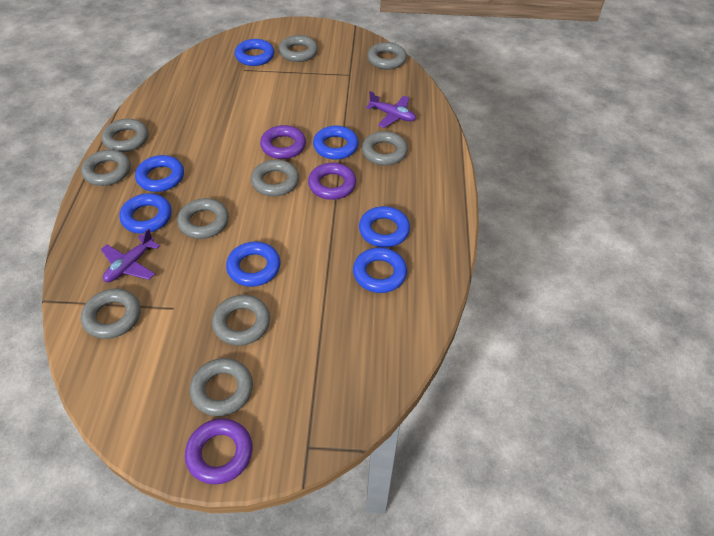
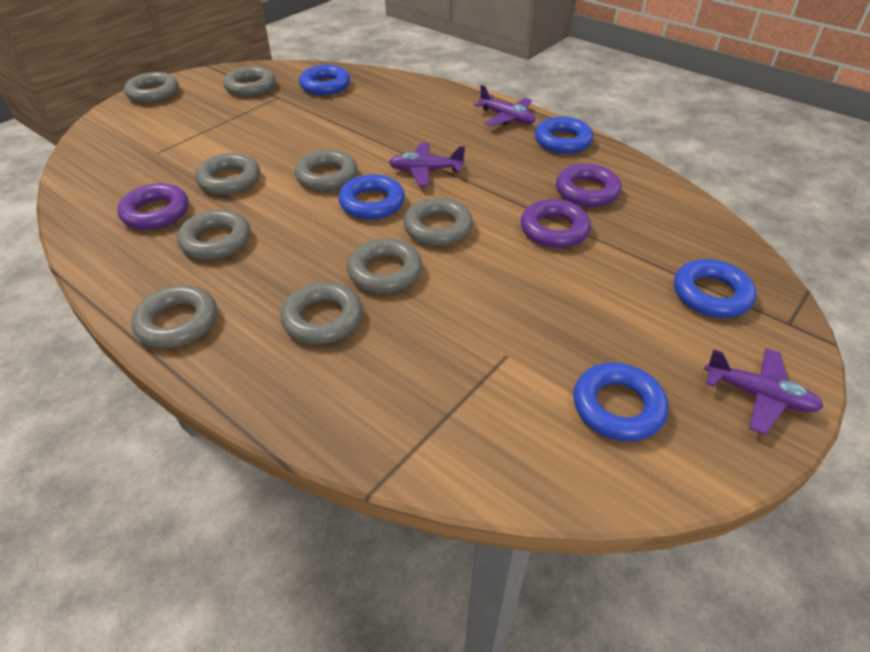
blue ring: [119,193,172,234] [135,155,184,192] [226,242,281,287] [235,39,274,66] [313,126,359,160] [353,247,407,293] [359,206,410,248] = 7 -> [299,65,350,95] [338,174,405,220] [535,117,593,154] [573,362,668,442] [674,259,756,318] = 5
grey ring: [81,150,131,186] [81,288,141,339] [102,119,148,152] [177,198,229,239] [190,358,253,416] [212,295,270,346] [251,160,299,196] [279,35,318,62] [362,131,408,166] [367,42,407,70] = 10 -> [124,72,179,103] [131,285,217,348] [177,209,251,260] [195,153,260,195] [223,66,276,97] [280,282,362,344] [294,149,358,191] [347,238,422,293] [403,198,473,246] = 9
purple plane: [101,229,160,282] [366,91,416,128] = 2 -> [389,143,465,186] [474,85,535,127] [704,348,823,435] = 3

